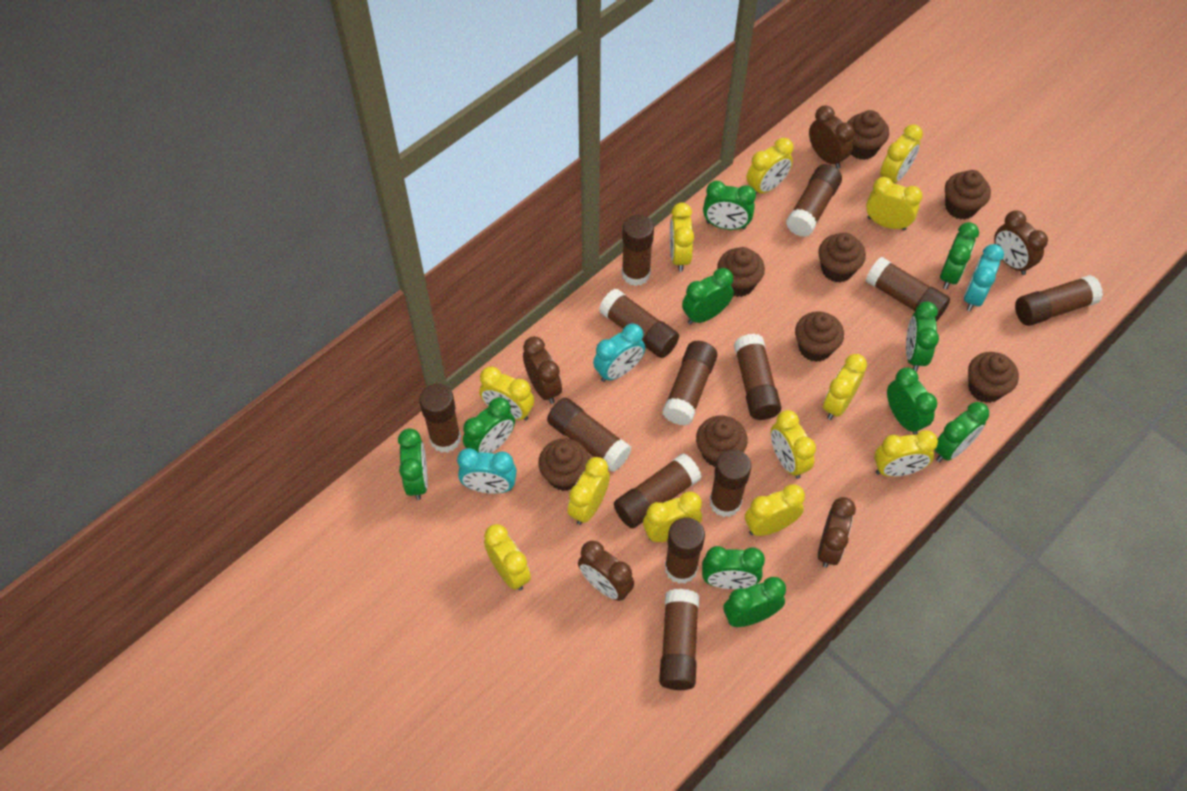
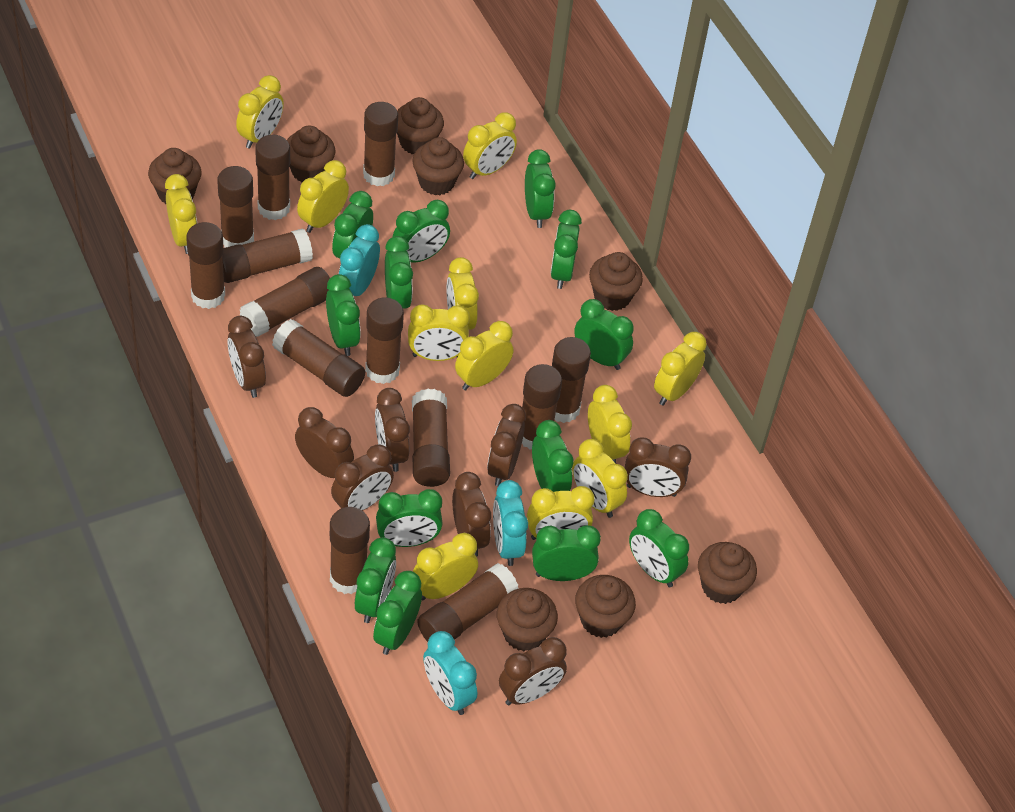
brown clock: [523,337,562,404] [578,541,634,601] [809,105,854,169] [818,497,856,568] [994,210,1048,275] = 5 -> [228,316,266,398] [295,407,354,478] [331,444,394,511] [375,388,410,472] [452,472,491,557] [487,404,526,486] [499,637,567,705] [625,437,691,497] = 8
green clock: [398,429,428,500] [463,397,515,453] [682,268,734,325] [702,546,765,589] [703,181,756,230] [724,577,786,627] [887,367,937,435] [906,301,939,372] [935,402,989,462] [940,222,979,289] = 10 -> [326,274,361,356] [332,191,373,258] [355,537,396,623] [373,571,422,655] [376,489,442,547] [385,236,413,309] [393,200,450,263] [525,150,556,228] [532,420,574,492] [532,525,601,581] [550,210,582,289] [574,299,634,370] [629,509,689,587] = 13

